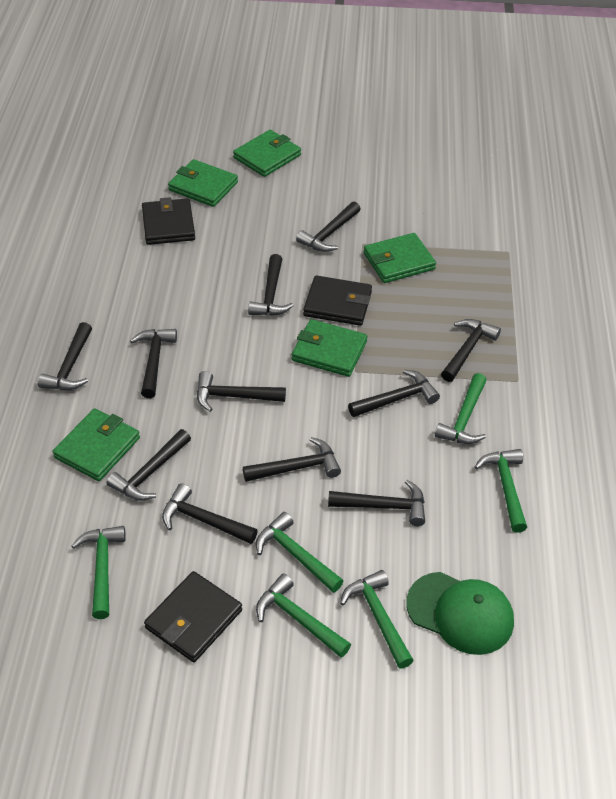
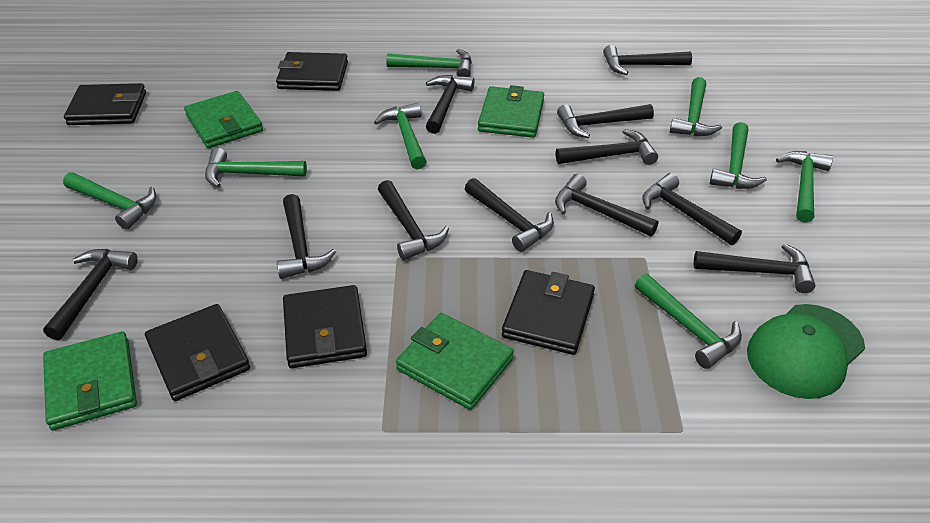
black wallet: [142,197,195,245] [144,571,242,662] [303,275,372,326] = 3 -> [64,83,146,125] [145,304,250,401] [276,52,348,91] [283,285,367,368] [502,270,595,355] = 5
green hammer: [72,526,126,619] [256,512,343,593] [256,574,351,658] [340,570,414,669] [435,373,487,444] [475,449,527,533] = 6 -> [63,172,156,230] [205,148,307,188] [374,103,427,169] [386,49,472,77] [635,274,742,369] [670,77,722,136] [710,122,767,189] [776,151,833,223] = 8
green wallet: [52,409,140,481] [168,159,238,207] [233,130,301,177] [292,319,367,377] [364,233,436,283] = 5 -> [43,331,137,430] [184,91,263,148] [396,313,514,410] [478,85,544,138] = 4

